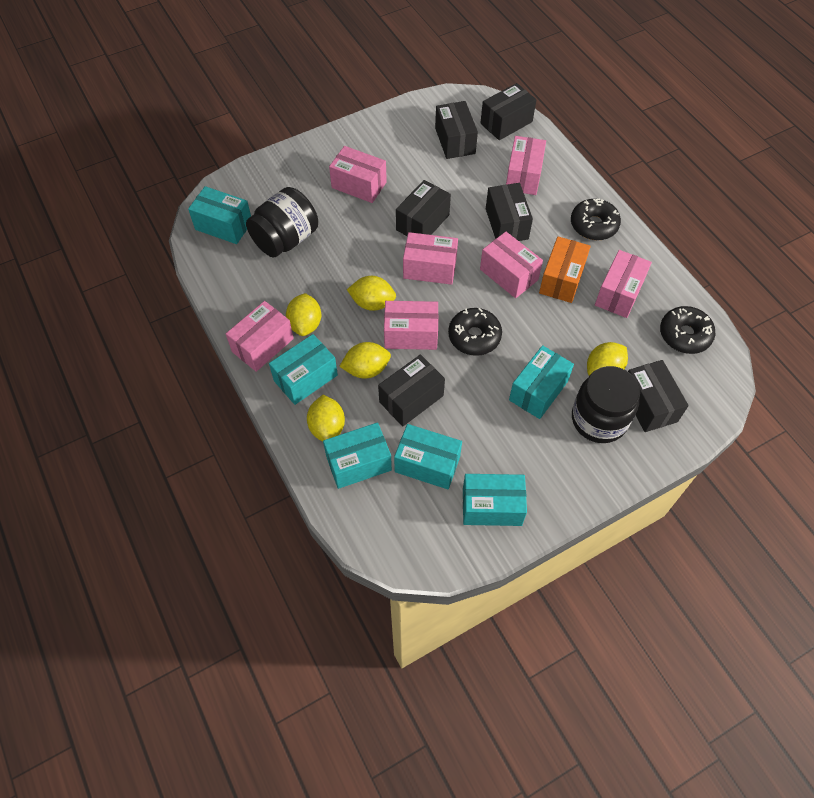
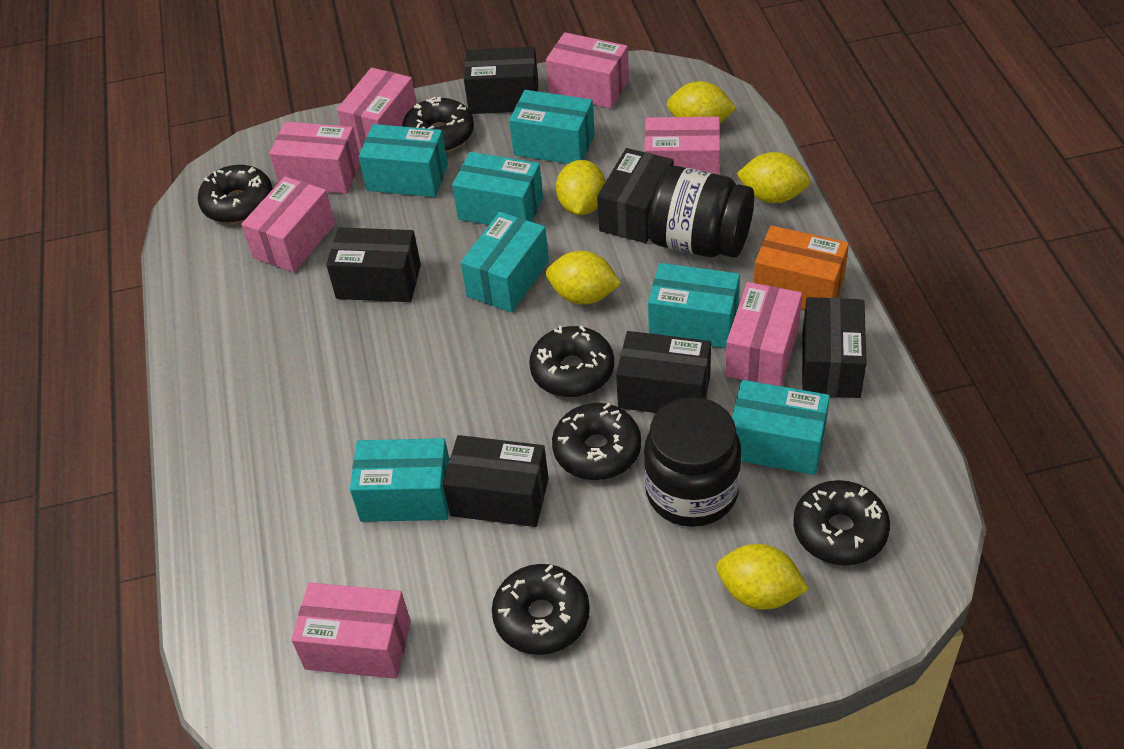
black donut: [448,308,502,356] [571,199,621,240] [660,306,715,354] = 3 -> [198,165,273,223] [402,97,474,152] [492,564,590,655] [529,325,614,397] [552,403,641,480] [793,480,890,565] = 6
turquoise box: [188,186,251,244] [269,334,338,405] [323,423,392,489] [394,424,462,489] [463,474,527,526] [509,345,574,419] = 6 -> [350,438,449,522] [359,124,448,197] [452,152,543,225] [461,212,549,312] [509,90,595,164] [648,263,740,348] [732,380,830,475] = 7

